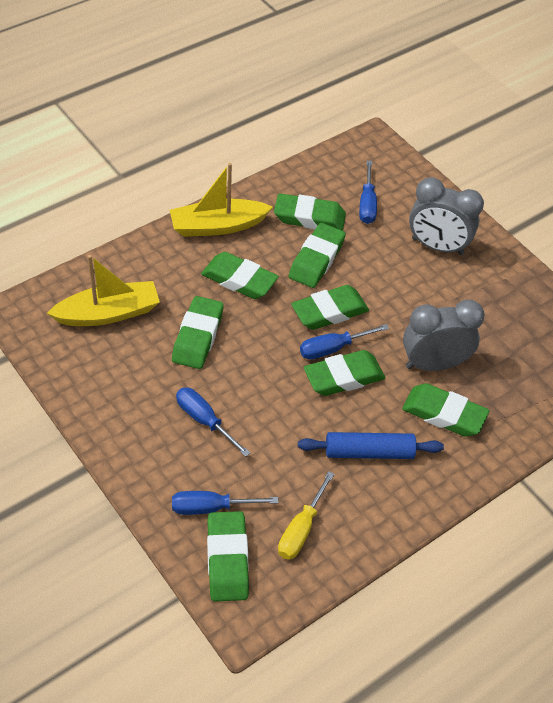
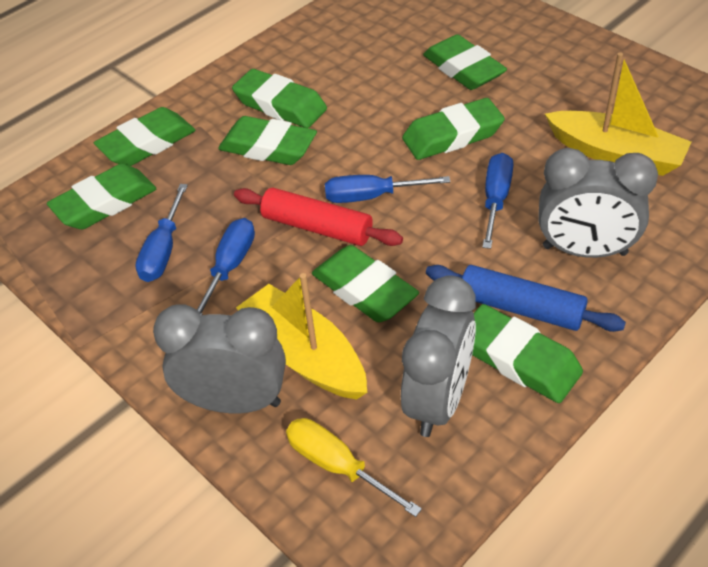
grey clock: [403,300,485,371] [409,177,484,255] = 2 -> [153,305,286,413] [401,275,476,437] [539,148,658,258] = 3
red rolling pin: none = 0 -> [234,188,403,246] = 1

